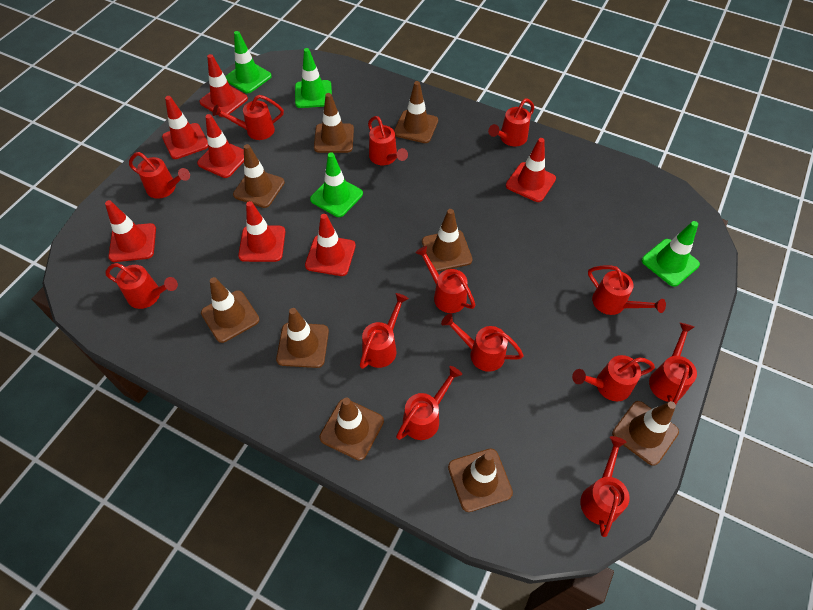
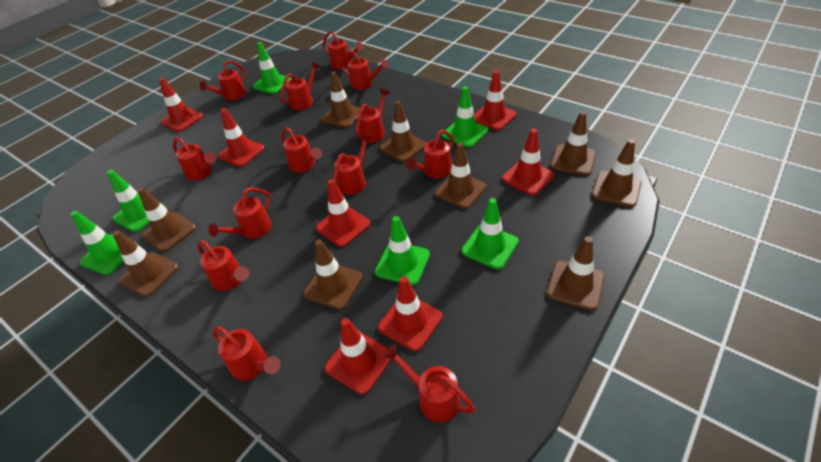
green traffic cone: [225,31,272,93] [295,48,332,108] [310,153,363,217] [642,221,700,287] = 4 -> [71,211,137,275] [107,170,166,232] [253,42,291,94] [375,216,430,285] [442,86,488,147] [462,198,519,269] = 6

